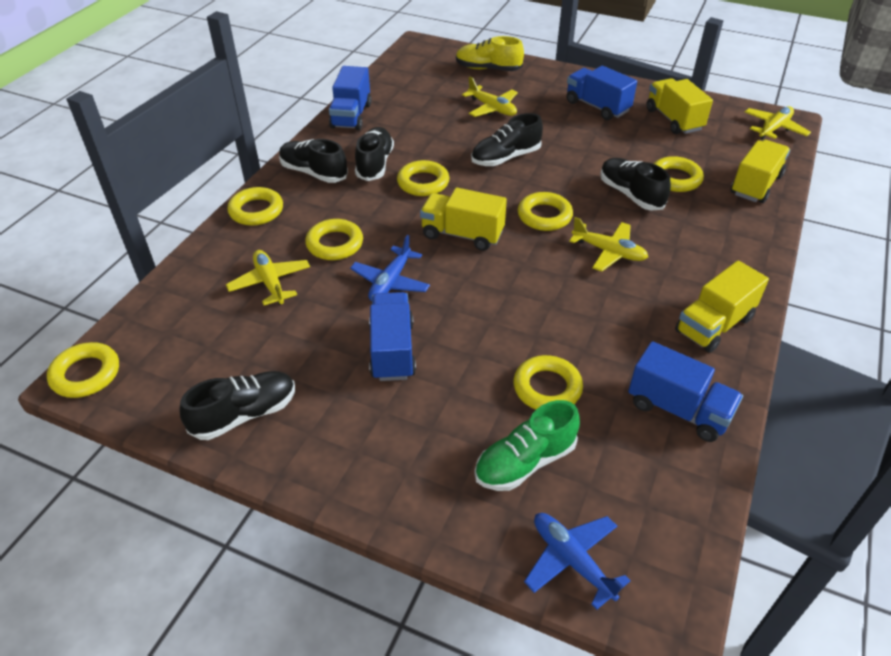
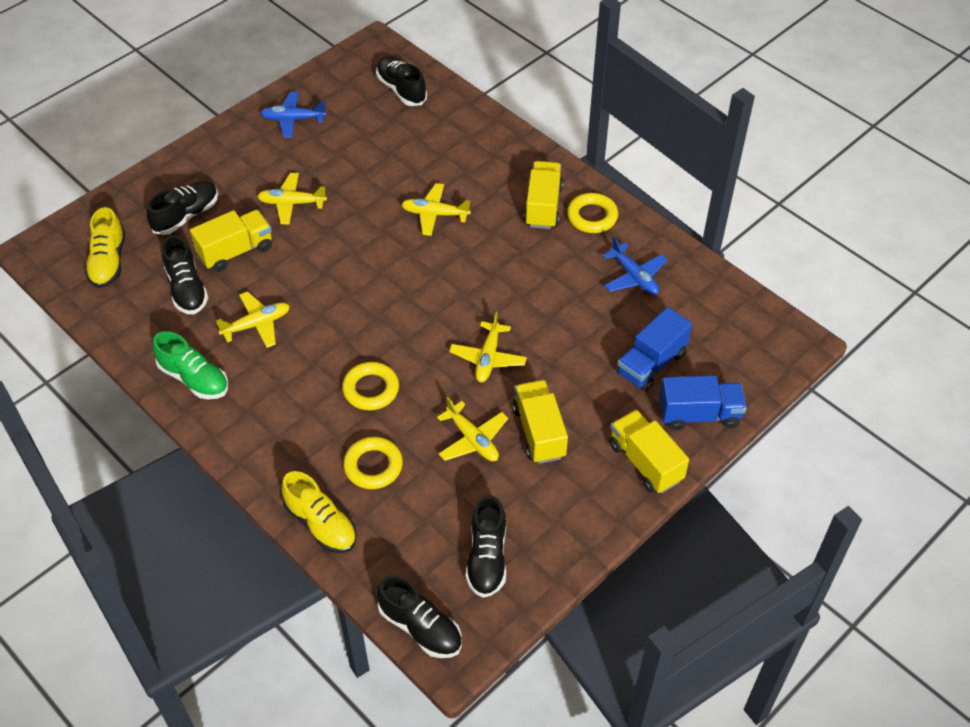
blue truck: [329,66,371,130] [369,292,416,381] [566,66,637,120] [628,341,743,442] = 4 -> [616,307,692,391] [659,375,747,431] = 2
yellow plane: [226,250,310,305] [462,76,518,117] [569,217,648,272] [745,106,811,140] = 4 -> [216,292,290,348] [257,173,327,225] [401,183,471,236] [437,397,508,462] [449,312,527,382] = 5
yellow ring: [47,342,119,398] [227,187,283,226] [305,219,363,260] [397,160,449,196] [513,355,583,410] [518,192,573,231] [654,156,704,192] = 7 -> [342,362,399,410] [343,437,403,489] [567,193,618,233] = 3
yellow shoe: [456,36,524,71] = 1 -> [85,207,125,288] [281,471,357,553] = 2

